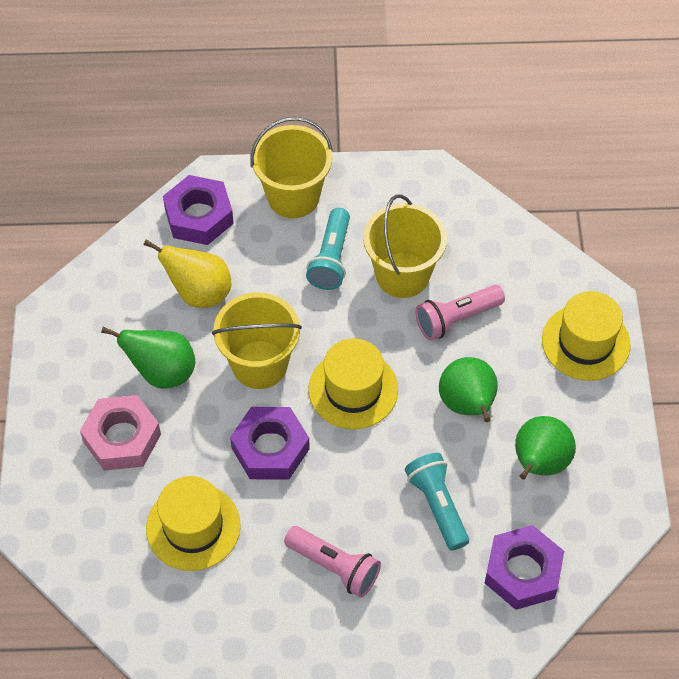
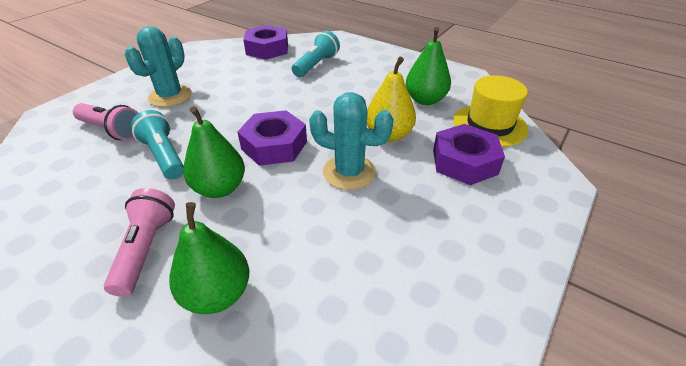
pink nut: [80,395,161,471] = 1 -> none = 0
turquoise cactus: none = 0 -> [125,26,192,107] [309,92,394,190] = 2
yellow bucket: [212,292,302,389] [250,117,333,218] [363,194,447,298] = 3 -> none = 0
yellow hat: [146,476,241,571] [308,338,398,429] [542,291,630,381] = 3 -> [453,75,528,147] = 1

